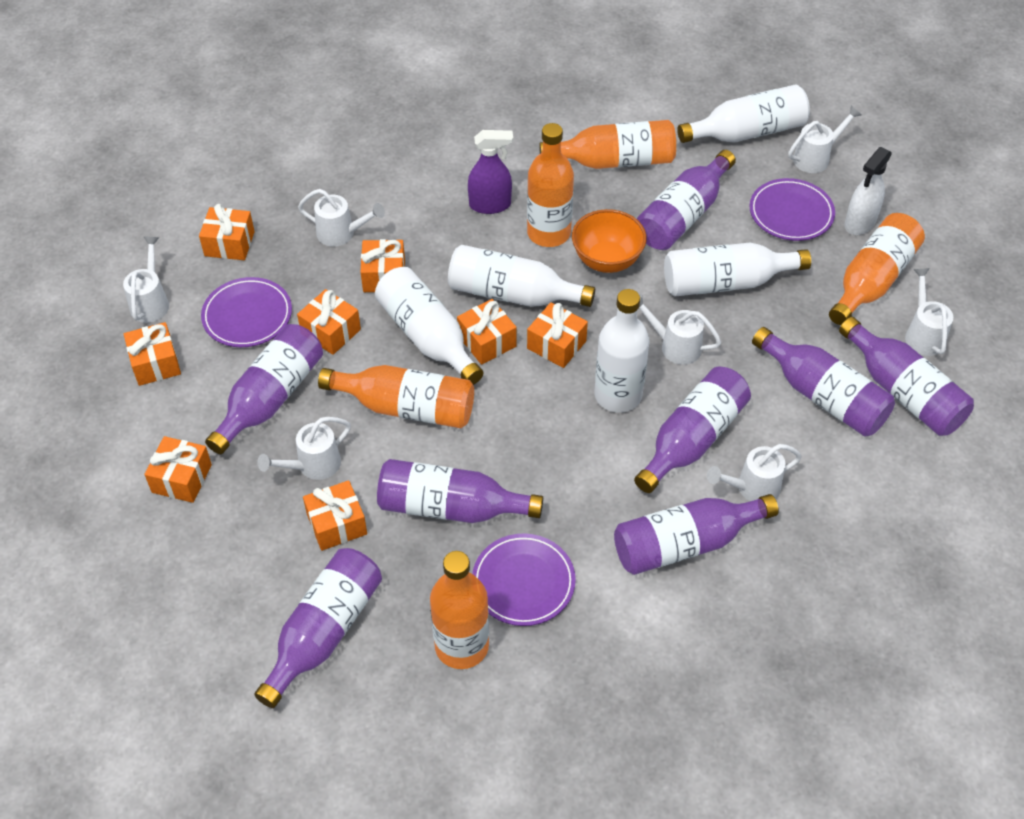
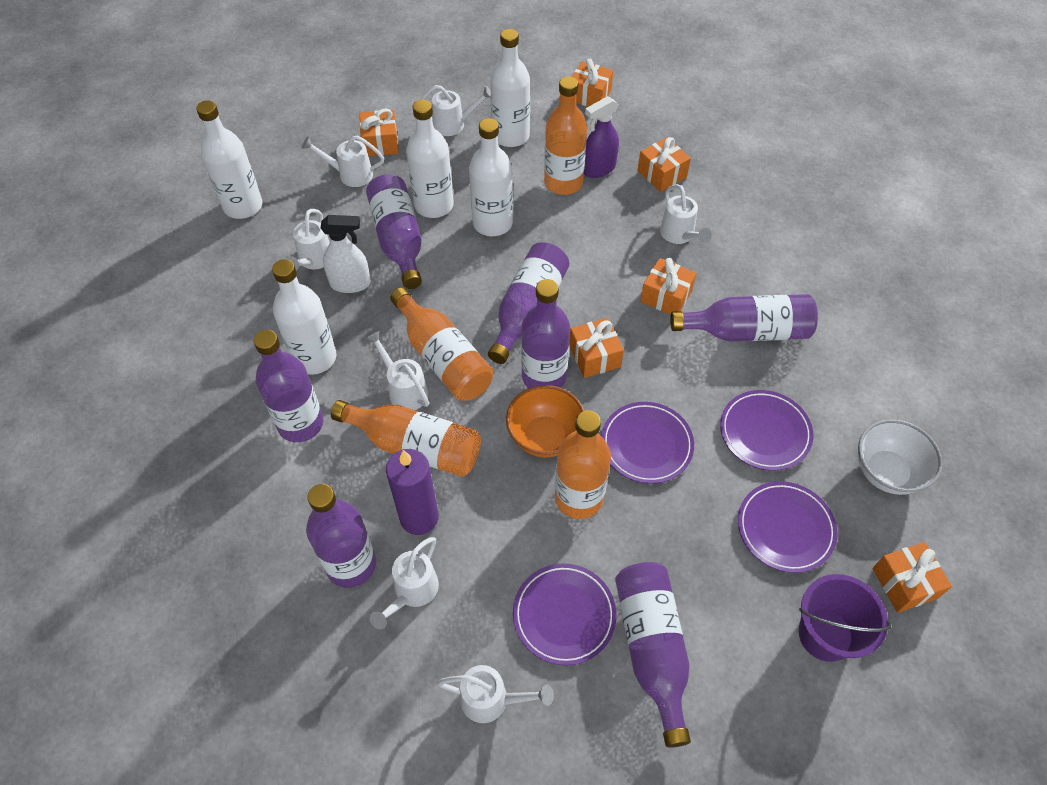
orange bottle: [318,365,474,428] [430,551,489,669] [527,123,574,247] [539,120,676,169] [829,213,925,325] = 5 -> [331,400,481,477] [390,288,493,401] [544,76,587,195] [555,410,611,519] = 4
orange gift: [124,322,181,386] [144,436,212,503] [199,204,255,260] [297,289,361,355] [303,480,367,551] [360,239,405,292] [457,299,517,365] [527,302,588,368] = 8 -> [360,109,399,156] [569,318,624,378] [572,59,613,107] [637,137,691,192] [640,258,697,315] [872,542,952,613] = 6
purple bottle: [205,324,323,454] [254,548,382,708] [377,459,543,523] [614,494,779,575] [634,367,751,493] [637,150,736,250] [752,327,895,436] [839,317,974,436] = 8 -> [254,330,324,442] [306,484,376,588] [366,174,422,289] [488,243,569,364] [521,279,570,388] [615,562,691,748] [670,294,818,342] = 7
purple bucket: none = 0 -> [799,574,891,662] = 1
purple candle: none = 0 -> [386,449,439,535] = 1
purple plate: [201,277,292,347] [472,533,576,626] [749,178,835,241] = 3 -> [513,564,616,665] [602,402,694,484] [720,390,813,471] [738,481,838,573] = 4
white bowl: none = 0 -> [858,419,942,495] = 1

